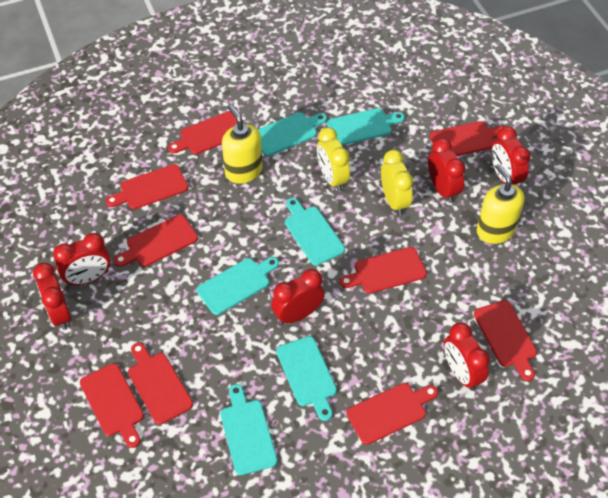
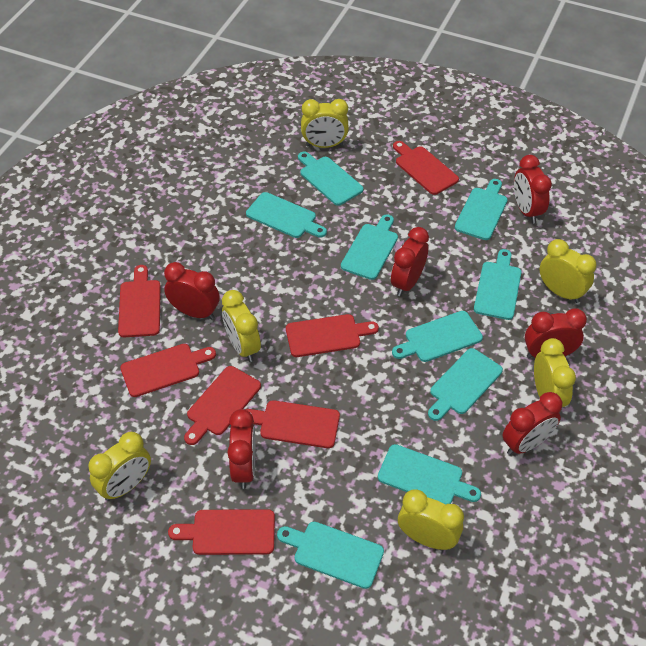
red cutting board: [80,363,144,448] [106,164,188,209] [114,214,198,267] [128,343,193,425] [168,111,237,154] [339,247,427,293] [346,383,438,445] [430,121,504,156] [474,300,537,381] = 9 -> [118,265,161,337] [120,344,216,397] [168,509,275,555] [184,366,261,445] [245,400,340,448] [286,314,379,357] [393,141,459,195] = 7
turquoise cutting board: [197,257,279,315] [220,384,277,475] [258,112,327,156] [276,336,337,421] [285,198,345,266] [327,108,405,145] = 6 -> [246,192,327,238] [277,522,384,589] [298,152,364,206] [341,214,398,280] [378,444,481,505] [392,311,483,362] [428,348,503,421] [455,179,508,240] [474,249,521,320] = 9
yellow clock: [317,127,350,192] [381,150,413,216] = 2 -> [88,432,151,501] [222,290,261,362] [301,99,349,148] [398,489,464,550] [534,338,576,407] [540,239,596,303] = 6
yellow soap dispenser: [222,105,263,184] [477,164,524,244] = 2 -> none = 0

